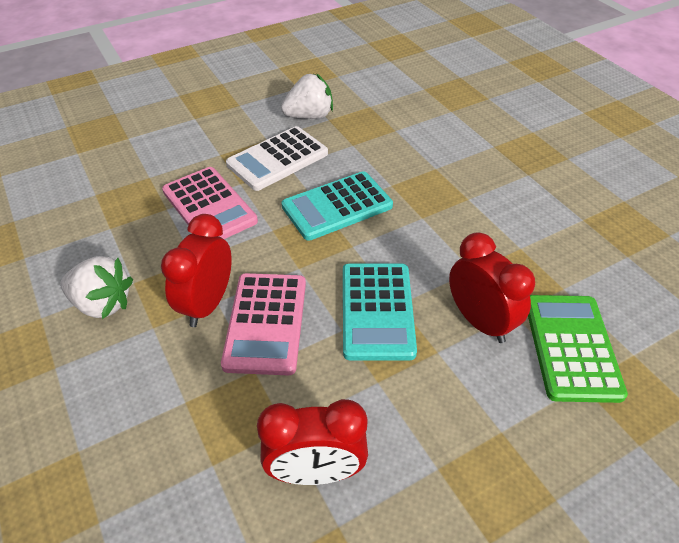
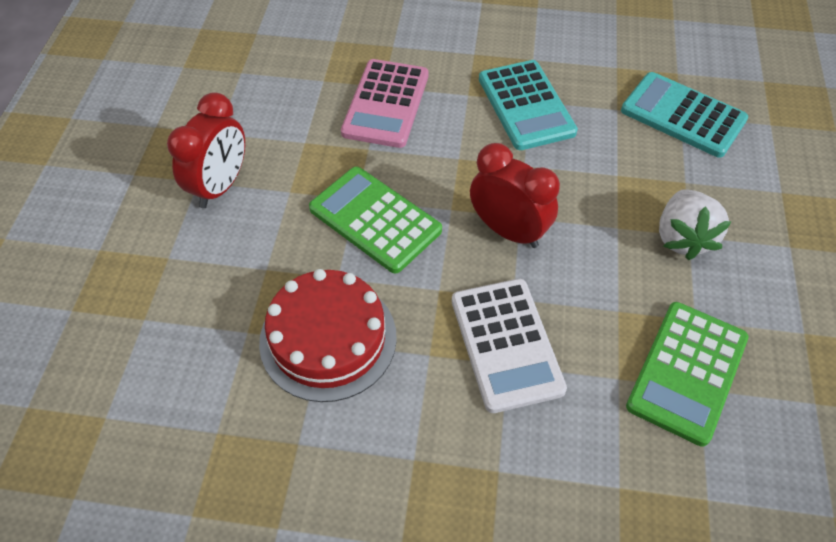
green calculator: [528,295,628,403] = 1 -> [309,167,442,274] [626,302,749,447] = 2
pink calculator: [162,167,258,239] [221,273,306,375] = 2 -> [341,59,429,148] = 1
red cake: none = 0 -> [259,269,397,402] = 1
red clock: [161,214,232,327] [257,399,368,485] [449,232,535,343] = 3 -> [167,92,245,208] [470,143,560,248] = 2
white strawberry: [60,256,133,319] [281,74,333,119] = 2 -> [659,189,732,260] = 1

